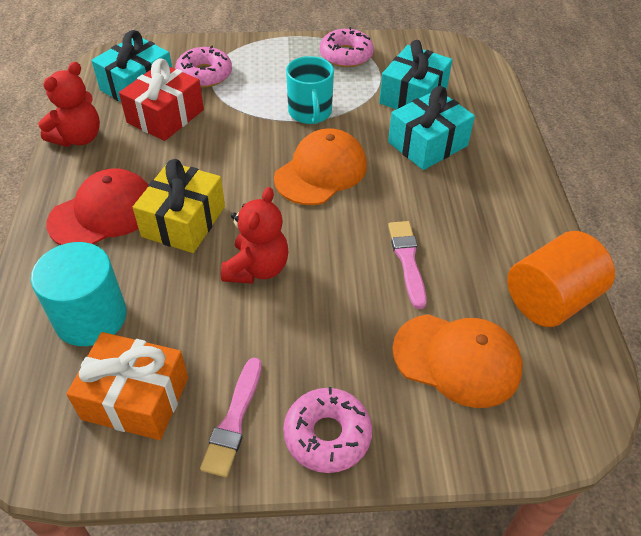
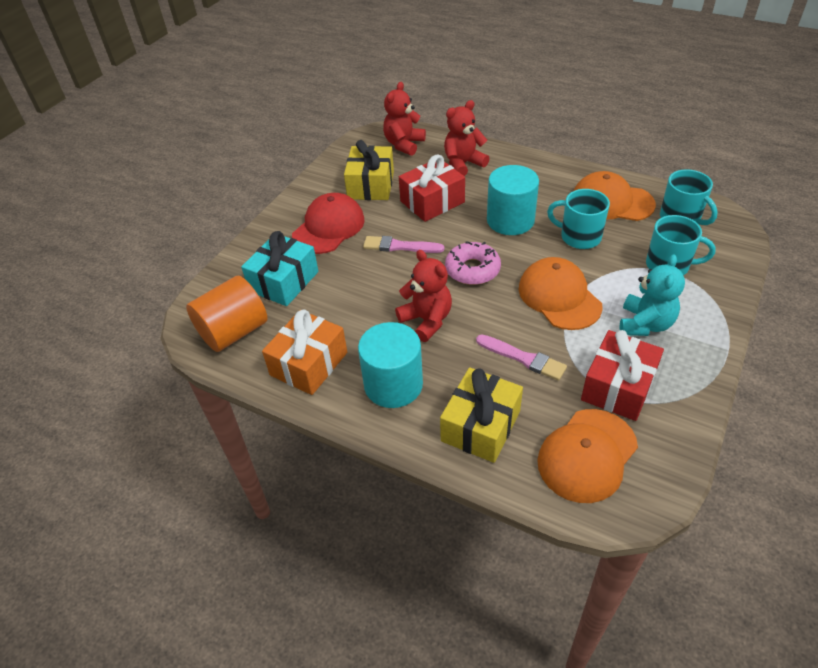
orange cap: [274,128,367,205] [392,314,523,408] = 2 -> [519,257,603,330] [537,409,638,503] [574,171,656,221] = 3
pink donut: [175,45,232,88] [283,387,372,473] [320,27,374,67] = 3 -> [445,241,501,285] = 1
red gift: [119,58,204,141] = 1 -> [399,155,465,222] [581,330,664,421] = 2
red teddy bear: [38,62,100,147] [221,187,288,284] = 2 -> [383,82,426,156] [395,250,452,342] [444,100,490,176] = 3
turquoise cylinder: [31,242,127,346] = 1 -> [358,322,423,408] [487,165,539,235] = 2
turquoise gift: [91,30,172,102] [379,40,452,109] [388,86,475,170] = 3 -> [241,231,318,306] = 1
turquoise mug: [286,56,334,124] = 1 -> [547,189,610,249] [646,215,716,275] [660,169,718,225] = 3
turquoise teddy bear: none = 0 -> [620,254,685,336] = 1
yellow gift: [133,159,225,253] = 1 -> [344,140,394,200] [440,367,523,463] = 2

